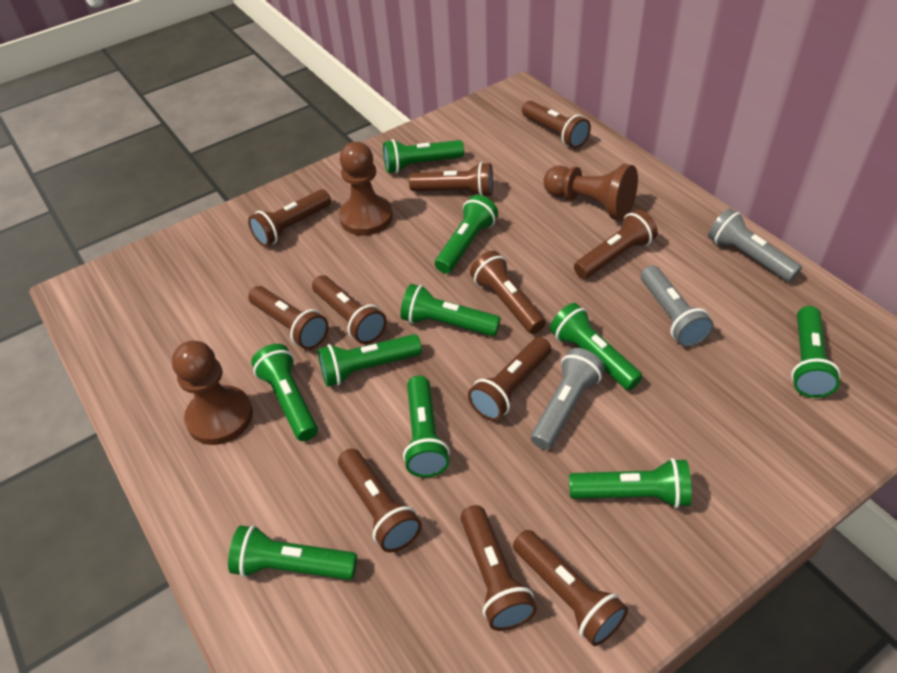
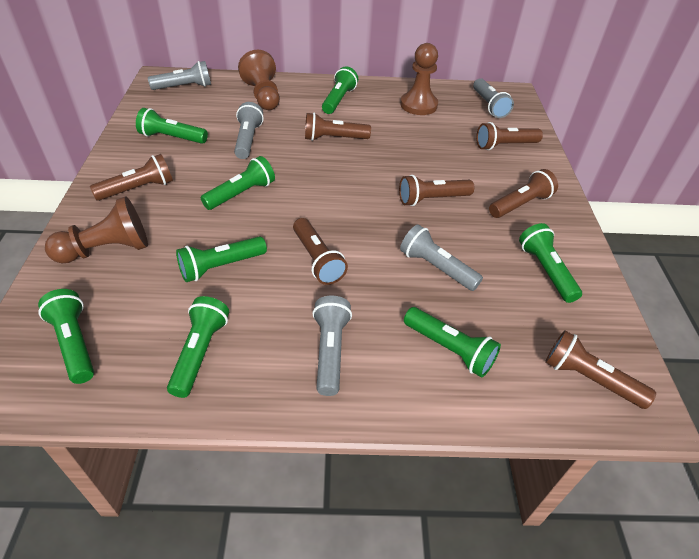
brown flashlight: [248,189,331,247] [248,286,329,350] [312,275,387,344] [338,449,422,552] [409,162,493,196] [461,505,537,631] [468,337,551,421] [470,251,546,334] [513,530,628,646] [522,101,591,148] [574,209,658,279] = 11 -> [90,154,173,201] [293,218,348,285] [305,112,371,141] [399,175,474,206] [476,122,543,150] [489,169,558,218] [545,331,656,409] = 7
green flashlight: [228,525,357,580] [251,344,318,441] [318,334,422,387] [383,139,464,173] [400,284,501,336] [403,375,450,477] [435,195,498,274] [550,303,643,390] [569,458,692,508] [791,306,841,398] = 10 -> [38,289,94,384] [136,108,208,144] [167,296,229,398] [176,236,267,282] [201,156,275,210] [322,66,358,114] [404,307,501,378] [519,223,582,303] = 8
grey flashlight: [531,348,605,450] [641,265,714,347] [708,209,802,282] = 3 -> [148,61,211,90] [234,102,264,159] [312,296,352,396] [400,224,483,291] [473,78,514,118] = 5

